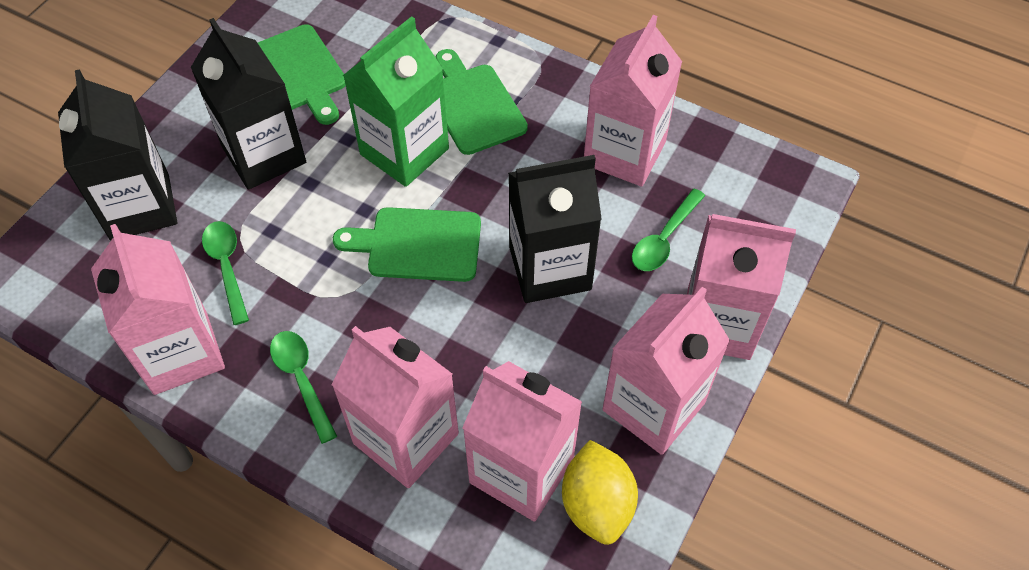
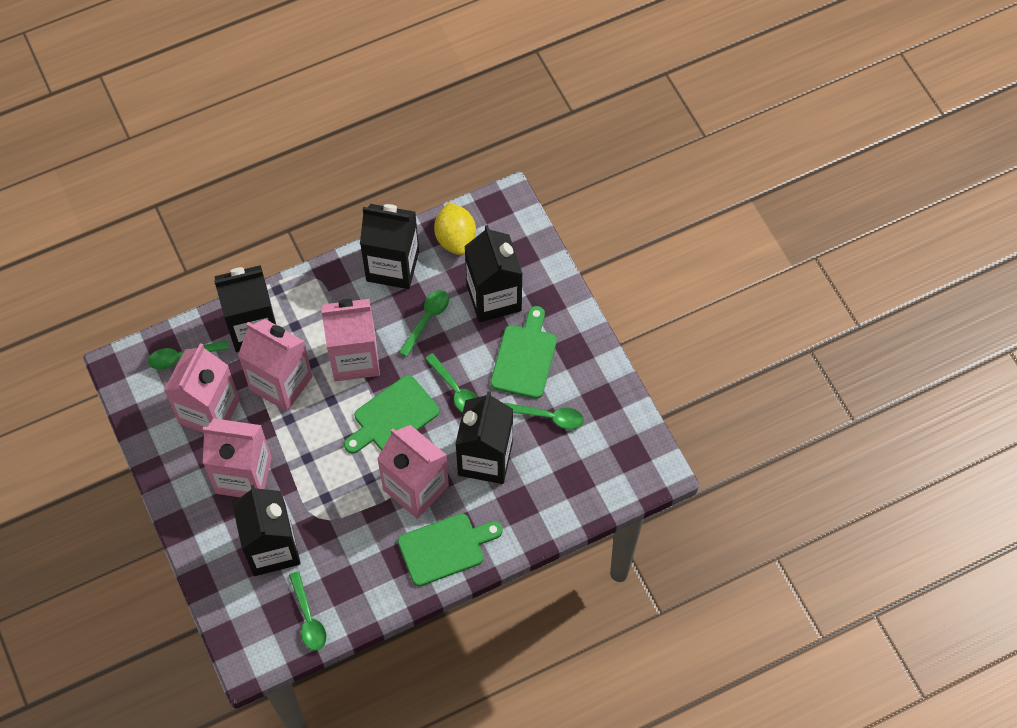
black carton: [58,69,177,241] [191,18,306,190] [508,155,602,303] = 3 -> [214,265,276,352] [232,485,301,576] [360,204,419,289] [455,391,513,484] [464,225,523,322] = 5
green carton: [343,16,449,187] = 1 -> none = 0
green spoon: [202,221,249,325] [270,331,337,444] [632,189,705,271] = 3 -> [148,340,229,370] [289,571,326,651] [399,290,449,357] [425,353,477,413] [504,403,584,429] = 5
pink carton: [91,224,225,395] [332,326,459,488] [463,361,582,522] [584,15,682,187] [602,287,730,455] [687,214,796,360] = 6 -> [164,343,240,433] [203,418,272,497] [238,319,313,411] [321,299,380,381] [377,425,449,519] = 5

